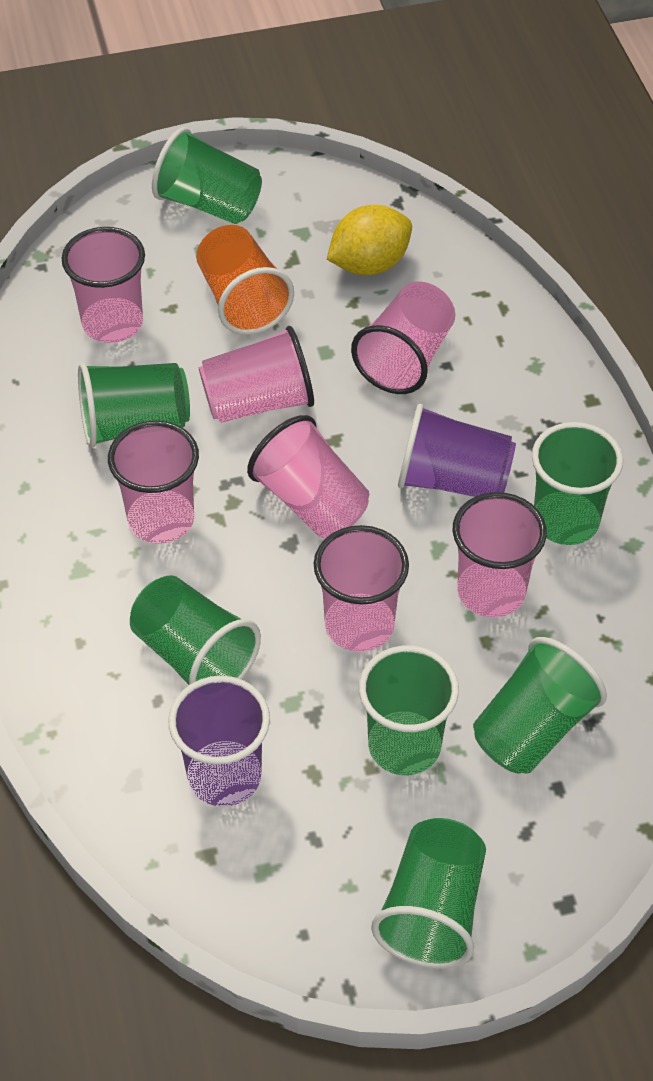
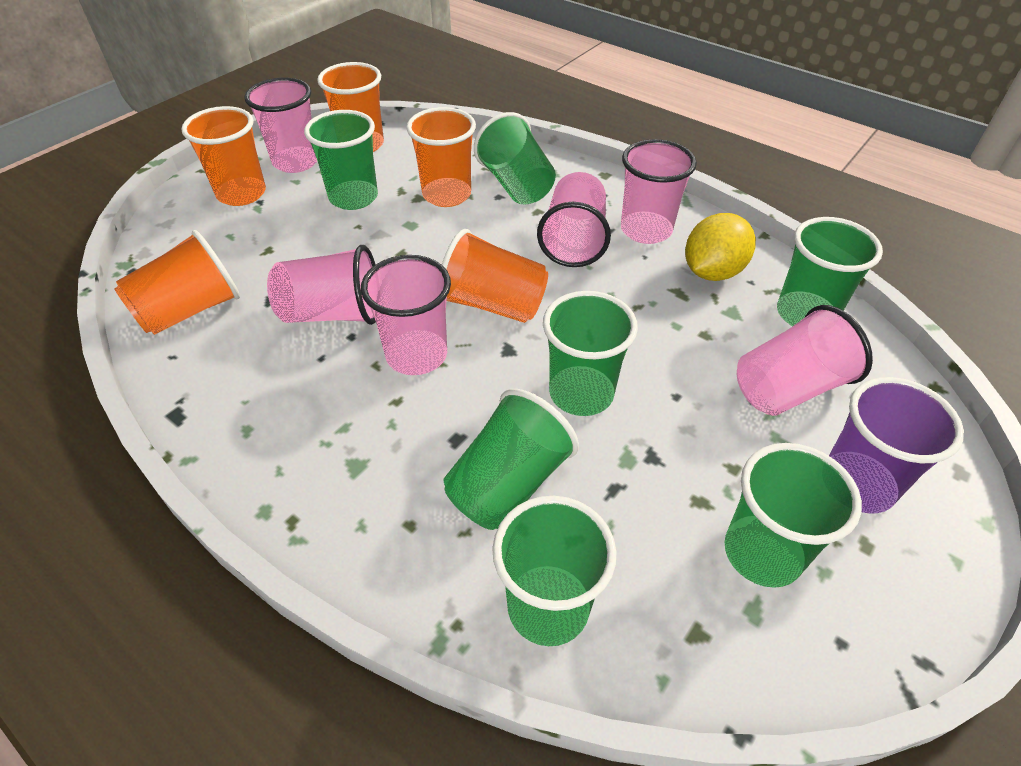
orange cup: [196,225,294,335] = 1 -> [114,230,240,335] [181,106,266,206] [317,62,384,152] [406,107,476,207] [442,229,548,323] = 5
pink cup: [61,227,145,343] [108,421,199,544] [199,326,314,423] [247,415,369,538] [313,525,409,652] [351,281,455,394] [453,492,547,618] = 7 -> [244,78,317,173] [267,245,376,325] [361,255,451,375] [537,172,611,267] [621,139,697,244] [737,305,873,416] = 6
purple cup: [168,676,270,807] [398,404,516,497] = 2 -> [829,377,964,514] = 1

